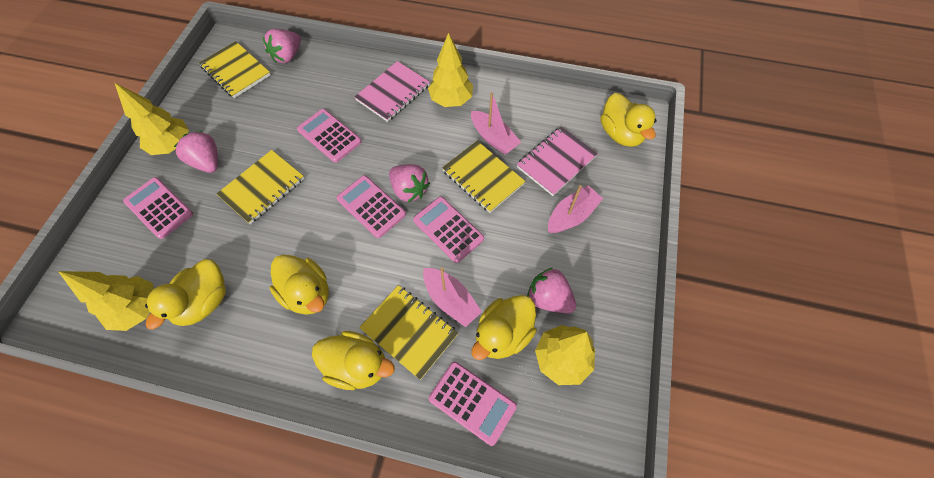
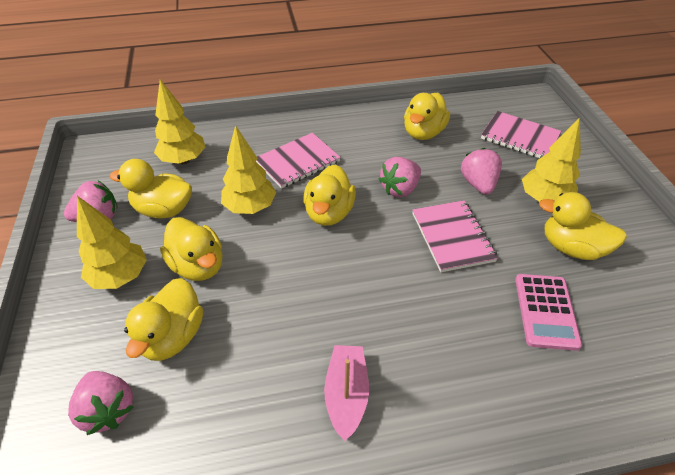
pink boat: [423,267,482,327] [471,92,521,155] [548,185,603,233] = 3 -> [324,345,369,441] = 1
pink calculator: [123,177,193,239] [297,109,362,163] [336,175,406,238] [413,197,484,263] [429,362,517,446] = 5 -> [515,274,582,351] = 1
pink notebook: [355,61,430,122] [517,126,598,196] = 2 -> [256,133,341,189] [412,200,498,272] [481,111,561,158] = 3
yellow duck: [145,259,226,330] [270,254,329,315] [312,331,395,390] [471,295,537,360] [601,93,656,147] = 5 -> [110,159,192,218] [124,278,203,361] [160,217,223,281] [303,164,356,226] [404,93,450,140] [539,192,627,260] = 6
yellow notebook: [199,41,271,98] [216,150,304,224] [359,285,458,380] [442,141,526,213] = 4 -> none = 0

